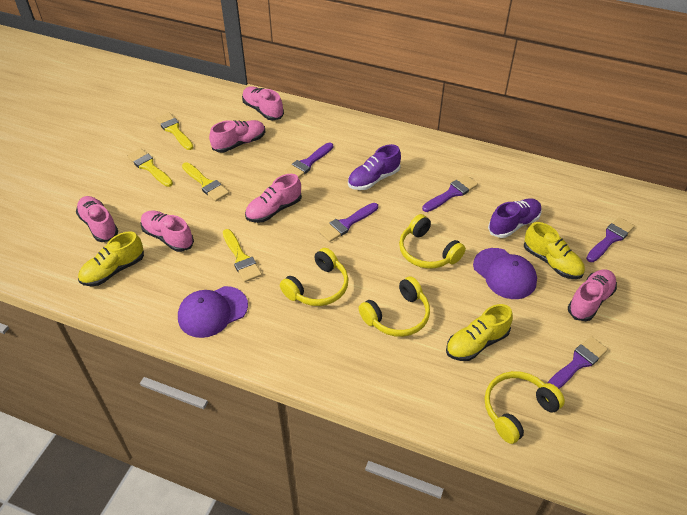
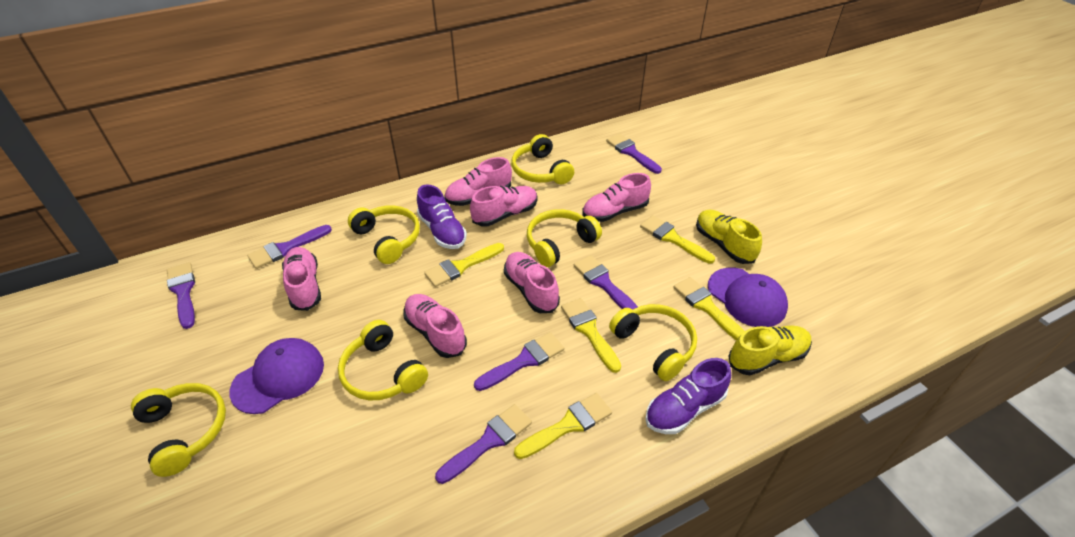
purple brush: [283,142,333,178] [319,203,378,242] [422,175,478,212] [548,336,608,389] [586,217,635,262] = 5 -> [167,262,195,329] [247,225,332,269] [435,404,532,484] [474,332,564,391] [574,255,639,316] [606,134,662,174] = 6
yellow brush: [127,148,173,187] [156,113,193,150] [182,162,229,201] [223,229,262,282] = 4 -> [424,243,504,287] [514,393,612,459] [561,298,621,373] [640,215,715,263] [674,277,745,340] = 5
yellow headphones: [280,248,349,306] [359,276,430,337] [399,214,466,269] [485,371,565,444] = 4 -> [131,383,226,477] [338,320,428,400] [348,205,420,264] [511,134,574,184] [527,209,602,267] [609,304,697,381] = 6
yellow shoe: [78,231,144,286] [446,304,513,361] [524,222,585,279] = 3 -> [696,210,762,264] [729,325,812,375] = 2

